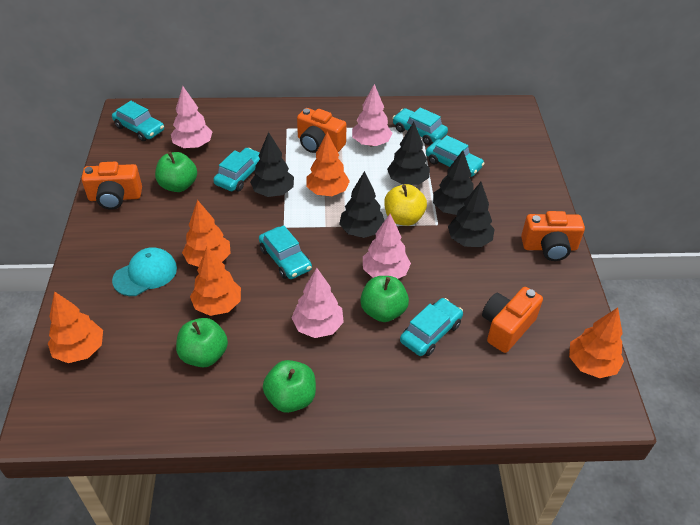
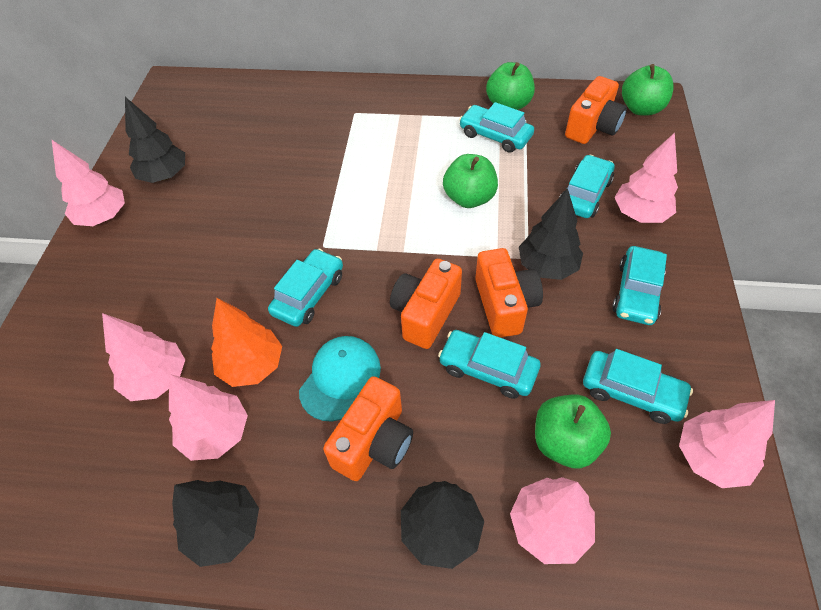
black tree: [250,132,294,197] [339,171,385,238] [387,122,430,185] [433,150,474,215] [448,182,494,247] = 5 -> [125,97,185,183] [172,480,259,567] [401,481,484,569] [519,189,583,280] = 4
orange tree: [48,291,103,363] [182,200,231,267] [190,246,241,316] [306,132,350,196] [569,307,624,378] = 5 -> [211,298,282,387] = 1
pink tree: [171,86,212,149] [292,268,344,338] [352,84,393,146] [363,214,411,279] = 4 -> [51,139,125,226] [102,313,185,401] [169,374,248,461] [510,477,595,564] [614,133,678,223] [679,400,775,488] = 6
yellow apple: [384,184,427,226] = 1 -> none = 0

